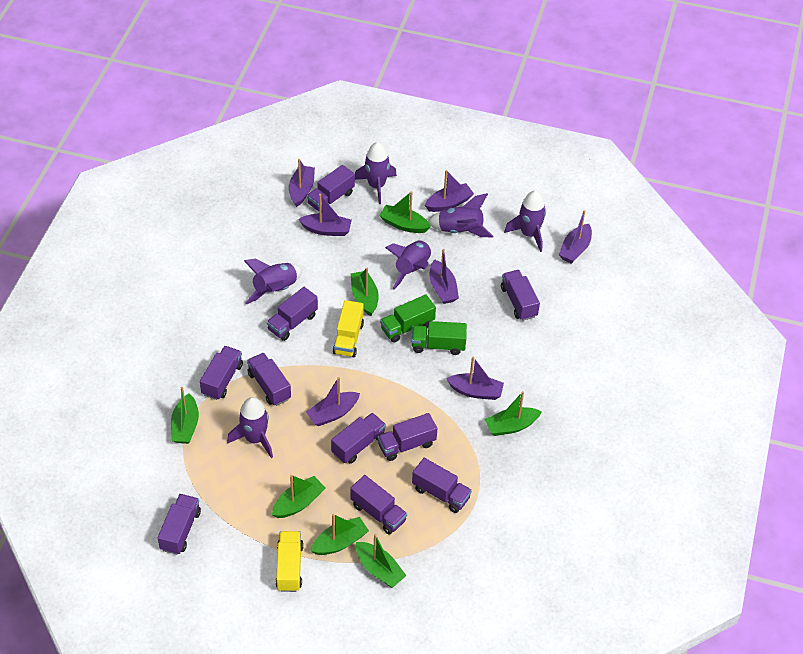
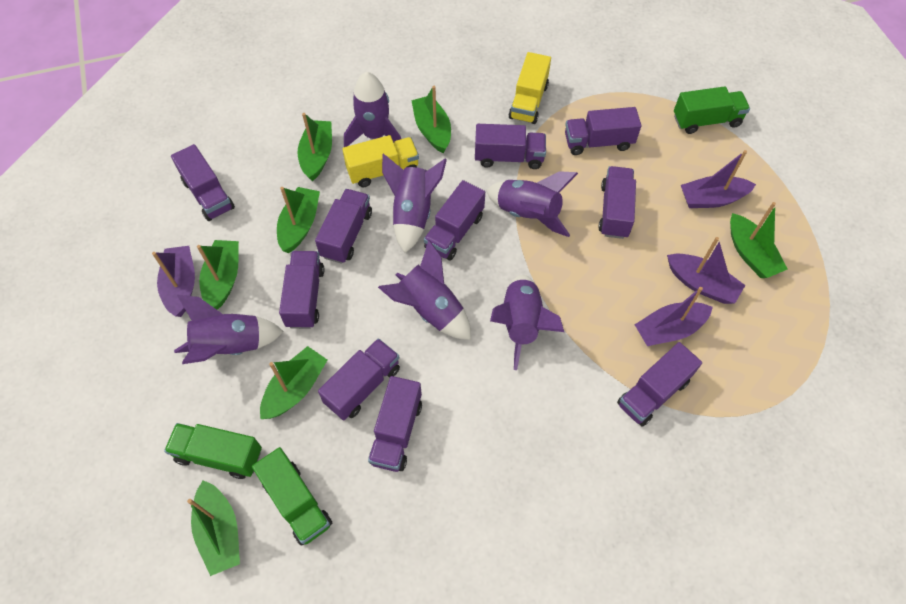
green truck: [380,294,436,343] [412,321,467,355] = 2 -> [164,423,262,479] [252,447,332,546] [674,86,750,134] = 3
purple boat: [289,159,315,207] [298,194,352,236] [306,377,360,426] [425,170,474,212] [429,249,459,304] [446,356,504,400] [559,210,592,264] = 7 -> [152,246,195,317] [635,287,713,346] [667,237,745,304] [681,150,756,208] = 4

